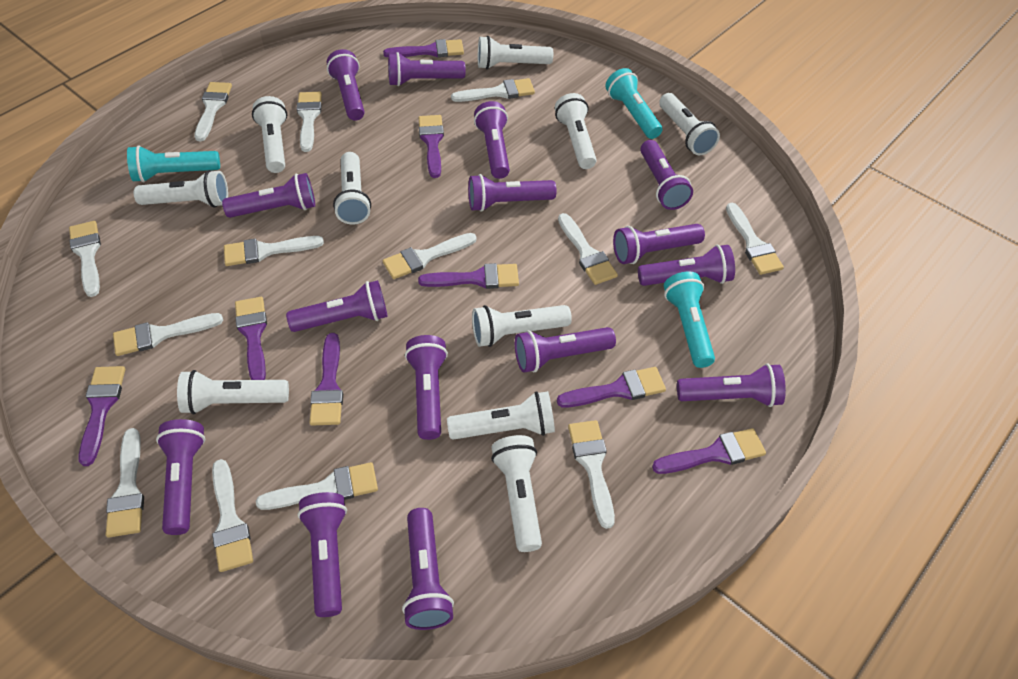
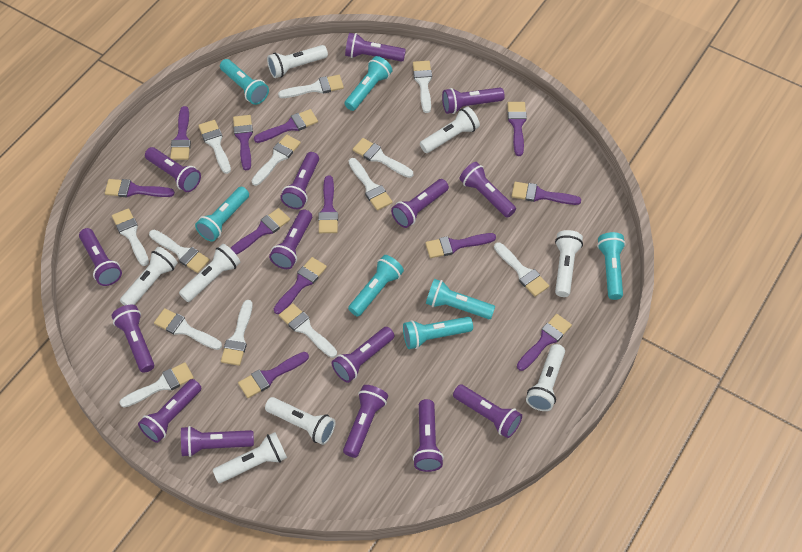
purple brush: [78,366,125,466] [235,297,267,380] [309,333,343,426] [383,39,464,57] [418,263,519,289] [419,115,444,178] [557,367,666,408] [652,428,766,474] = 8 -> [105,179,175,197] [170,106,191,160] [230,208,290,255] [233,115,253,170] [238,352,309,398] [254,109,318,143] [274,257,327,314] [318,176,338,233] [425,233,496,258] [507,102,527,156] [512,182,581,205] [517,314,572,371] = 12
turquoise flashlight: [127,145,220,182] [605,68,663,139] [664,271,715,368] = 3 -> [195,187,249,242] [220,59,269,105] [344,56,392,111] [348,255,404,317] [403,317,473,349] [426,279,495,319] [597,232,626,300] = 7
white flashlight: [134,170,228,208] [177,370,289,414] [252,96,287,173] [333,152,371,225] [447,391,555,440] [472,305,572,347] [478,36,553,69] [491,435,542,552] [555,93,597,169] [659,93,720,155] = 10 -> [120,247,178,306] [179,244,240,302] [213,432,287,483] [265,397,335,445] [267,45,328,78] [420,106,480,153] [526,344,565,411] [555,230,583,297] = 8

